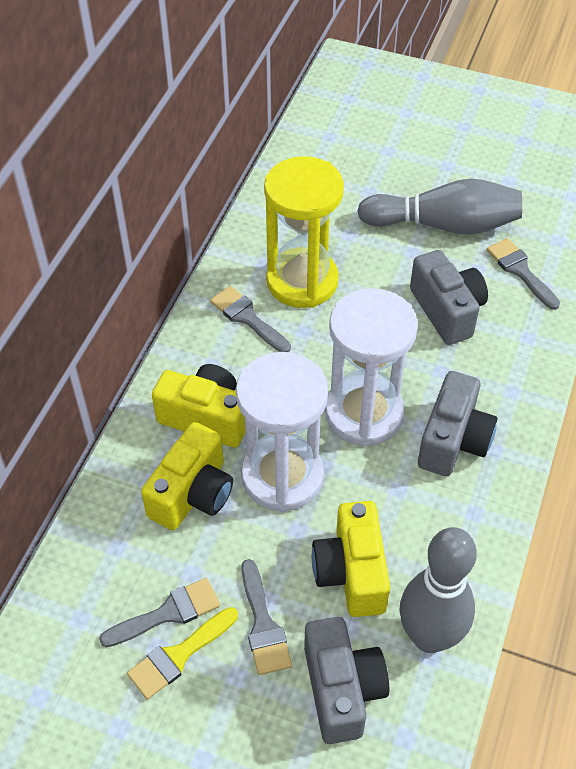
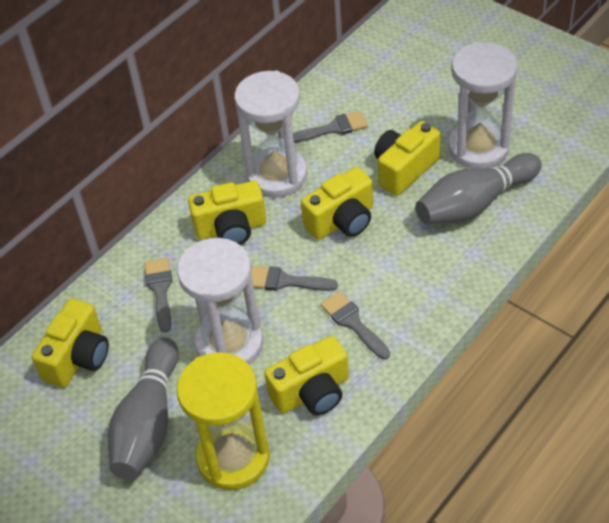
grey camera: [304,617,389,744] [410,250,488,345] [418,371,497,476] = 3 -> none = 0
white hourglass: [236,352,328,512] [325,288,418,447] = 2 -> [177,238,263,365] [234,70,307,197] [448,42,518,169] = 3
yellow brush: [127,607,238,700] = 1 -> none = 0
yellow camera: [141,422,233,530] [152,364,246,448] [312,501,390,617] = 3 -> [32,298,109,388] [188,181,266,245] [264,336,349,415] [301,167,373,240] [374,121,441,196] = 5

